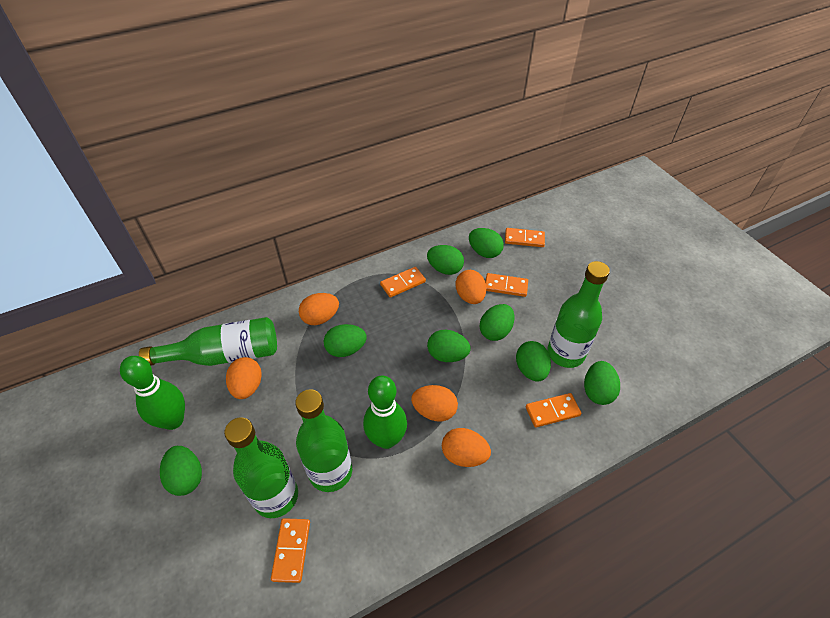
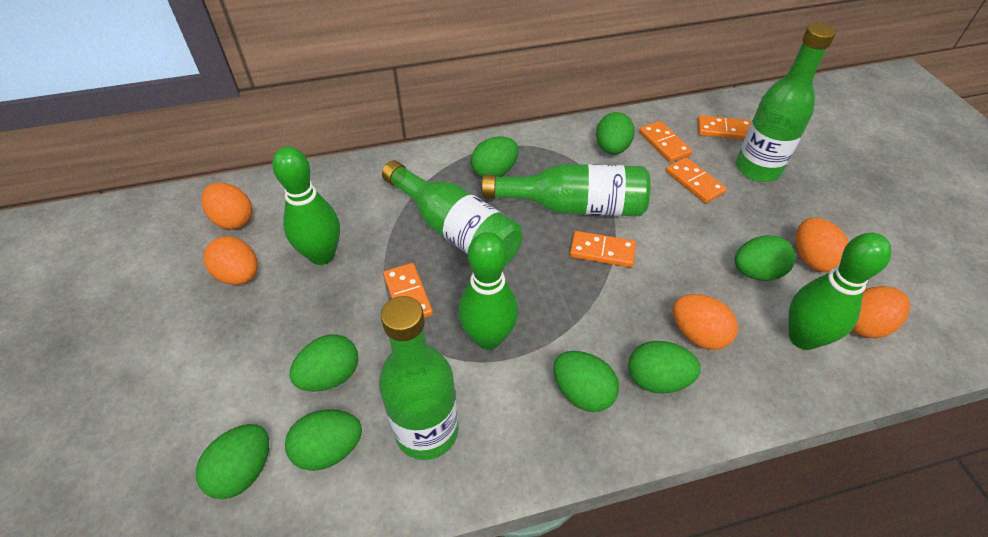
green bowling pin: [120,356,185,430] [363,376,407,449] = 2 -> [272,147,340,265] [458,232,518,350] [788,233,891,350] = 3

